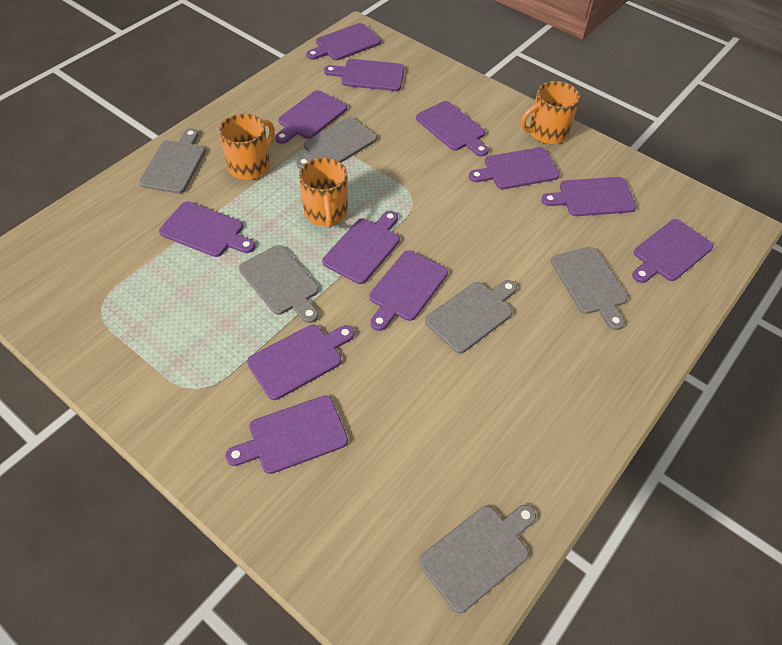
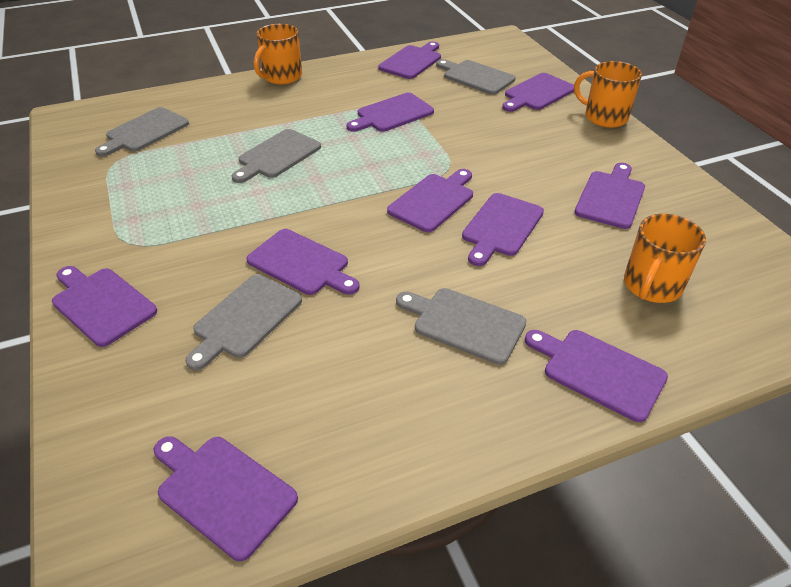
grey cutting board: [139,128,206,194] [239,245,319,323] [296,117,377,169] [419,505,536,613] [425,280,517,354] [551,247,628,330] = 6 -> [95,107,189,157] [185,274,302,370] [231,129,321,183] [396,288,526,365] [436,59,515,95] = 5
purple cutting board: [159,201,255,257] [225,395,348,474] [247,324,354,400] [275,90,347,144] [306,23,381,60] [322,211,400,284] [324,59,405,91] [369,251,448,331] [416,101,489,156] [469,147,560,189] [541,177,637,216] [632,219,713,283] = 12 -> [52,266,157,347] [154,436,298,561] [246,229,359,295] [347,93,434,132] [378,42,441,79] [387,169,473,232] [462,193,544,266] [502,73,574,112] [525,330,668,422] [574,163,645,229] = 10

